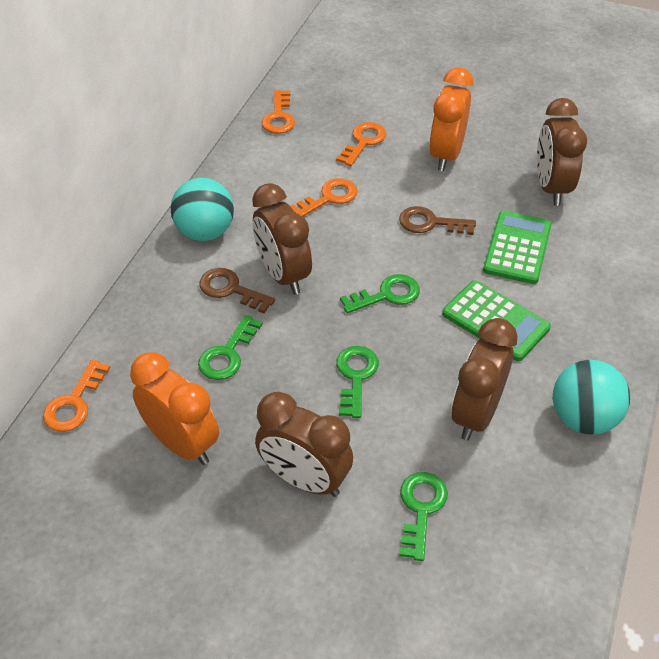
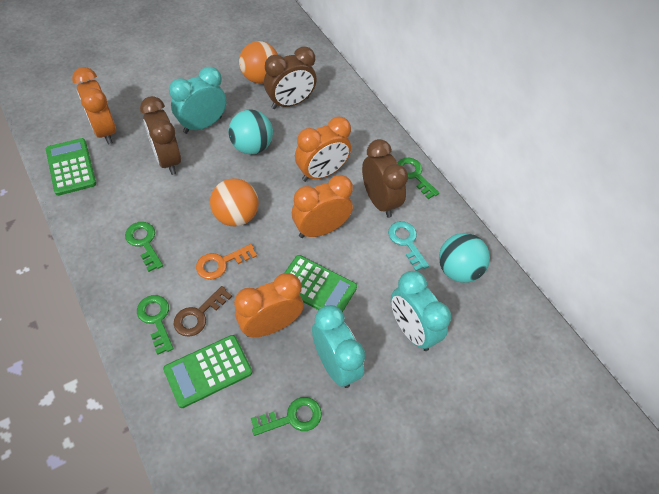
brown clock: [252,183,312,295] [255,391,353,497] [451,318,518,441] [537,98,587,206] = 4 -> [140,96,181,175] [264,46,317,109] [362,139,408,218] = 3
brown key: [200,268,275,313] [399,206,476,235] = 2 -> [173,286,232,337] = 1
green calculator: [442,280,551,361] [483,211,552,284] = 2 -> [46,138,96,196] [163,335,252,408] [284,255,357,312] = 3
orange ball: none = 0 -> [210,178,259,227] [239,41,278,83] = 2
orange clock: [130,352,219,465] [429,67,474,171] = 2 -> [72,67,116,145] [234,273,304,337] [292,175,353,238] [295,116,351,182] = 4
orange key: [43,359,110,432] [262,90,295,134] [290,178,358,217] [336,122,387,166] = 4 -> [196,244,257,280] = 1
turquoise clock: none = 0 -> [169,67,226,134] [312,305,365,388] [391,271,451,351] = 3
turquoise key: none = 0 -> [388,221,429,271] = 1

